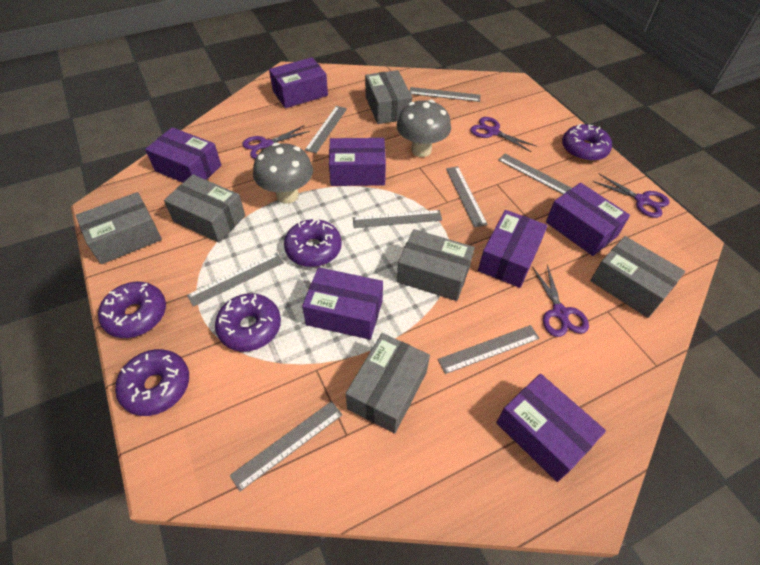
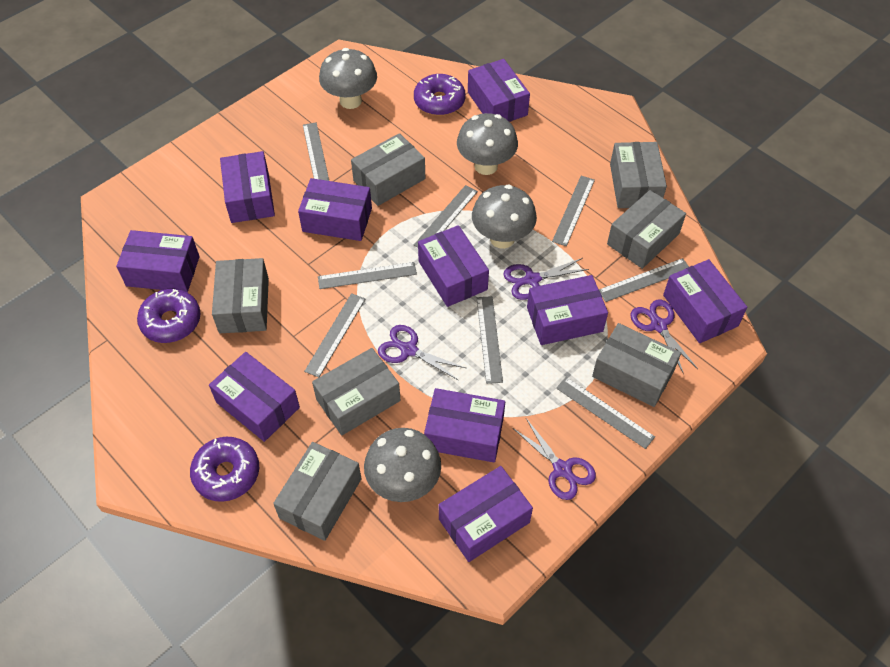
grey box: [76,192,162,264] [164,175,245,243] [346,333,430,434] [365,70,412,124] [397,229,475,301] [590,236,685,318] = 6 -> [212,258,269,333] [273,442,361,541] [312,348,400,435] [351,133,425,206] [592,323,681,407] [607,190,686,269] [610,142,667,208] = 7
grey mushroom: [253,143,313,204] [397,100,451,157] = 2 -> [319,48,377,109] [364,428,441,502] [457,113,518,175] [472,185,537,249] = 4
purple box: [145,127,221,183] [269,57,328,108] [302,267,383,340] [329,138,386,186] [478,210,548,288] [496,374,606,482] [546,183,630,256] = 7 -> [116,230,200,292] [209,352,300,442] [220,151,275,223] [298,178,372,241] [418,225,489,307] [424,388,505,462] [439,466,533,562] [468,59,530,122] [527,275,608,345] [663,259,747,343] = 10
purple donut: [98,282,166,338] [115,349,189,416] [215,293,281,352] [284,219,342,267] [562,124,612,161] = 5 -> [137,289,201,343] [190,437,259,502] [414,74,466,116] = 3

